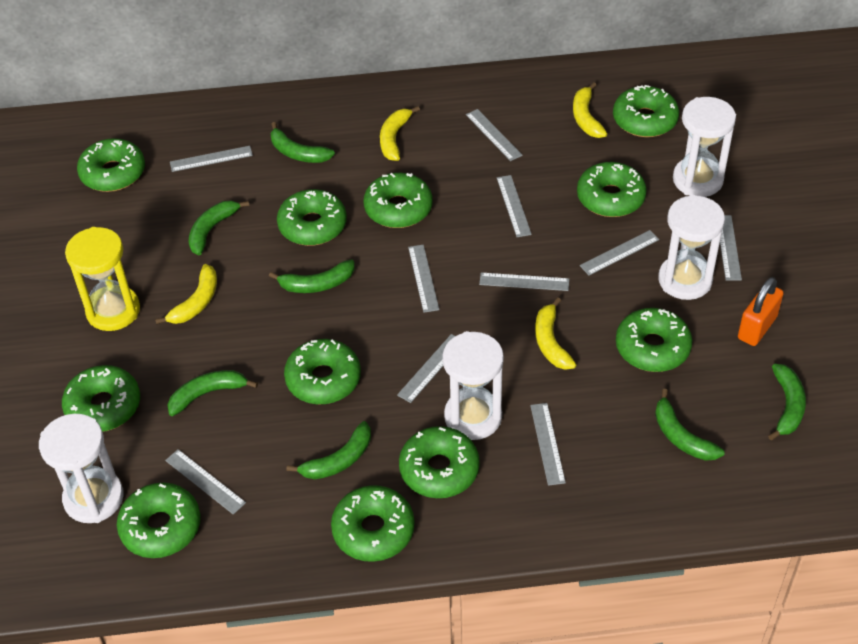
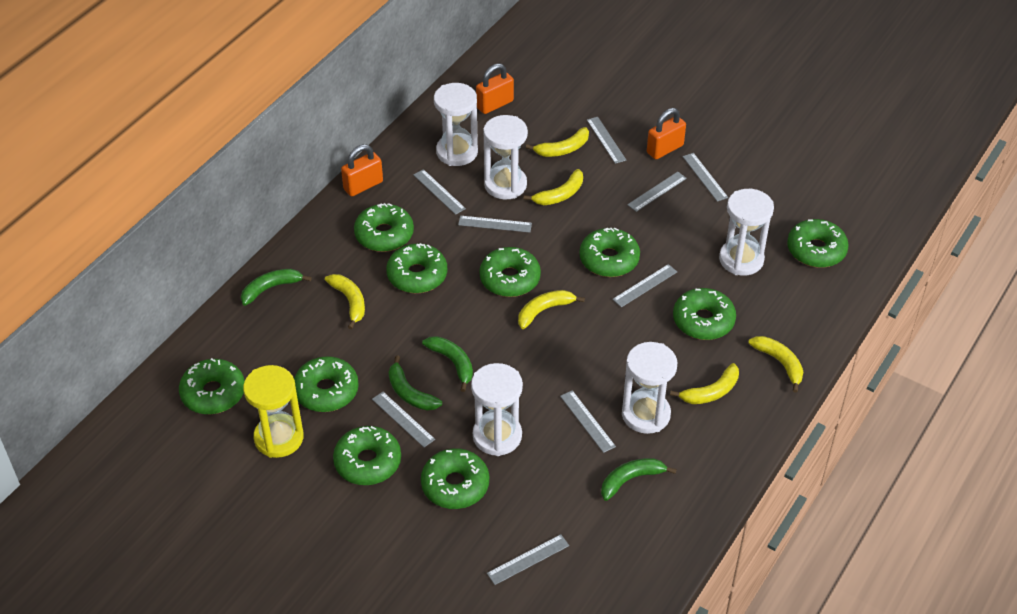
green banana: [167,370,258,416] [188,201,249,255] [269,259,354,293] [270,122,335,163] [286,421,371,479] [655,389,725,461] [768,364,806,440] = 7 -> [241,269,312,306] [388,355,442,410] [422,336,473,392] [601,458,677,501] = 4
green donut: [62,365,140,432] [77,138,145,192] [117,483,201,558] [277,189,347,246] [284,339,361,404] [331,485,415,562] [364,173,432,228] [399,426,480,498] [577,162,647,217] [613,85,679,137] [616,308,692,372] = 11 -> [179,358,245,414] [294,356,359,412] [333,426,401,485] [354,203,414,252] [386,243,447,293] [421,448,489,509] [479,247,541,297] [579,228,640,277] [673,288,736,340] [787,219,849,268] = 10
grey ruler: [165,449,246,515] [170,146,253,172] [397,334,455,403] [408,245,439,313] [466,109,523,161] [479,272,569,291] [497,175,532,237] [530,403,566,486] [580,230,659,275] [720,215,742,281] = 10 -> [372,392,435,447] [413,169,466,215] [458,216,532,233] [487,534,569,585] [560,390,616,453] [587,117,626,164] [612,264,677,307] [627,172,687,212] [683,153,728,202] = 9
orange padlock: [738,277,784,346] = 1 -> [341,144,383,196] [476,63,514,114] [647,108,686,159] = 3
white hourglass: [39,414,124,523] [442,331,504,440] [658,195,725,300] [673,97,736,197] = 4 -> [434,83,478,166] [471,363,523,456] [483,115,528,199] [622,342,677,434] [719,189,774,276] = 5
yellow banana: [155,264,217,324] [380,106,420,161] [535,297,576,370] [573,82,607,138] = 4 -> [325,274,365,329] [518,290,585,329] [524,169,583,205] [526,127,589,157] [670,363,739,404] [748,336,803,393] = 6

